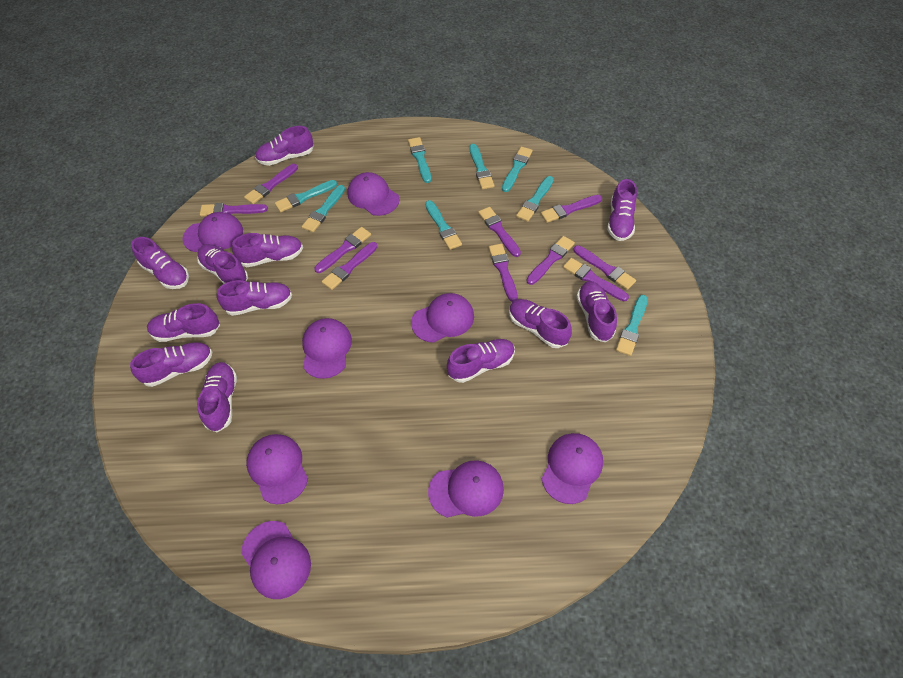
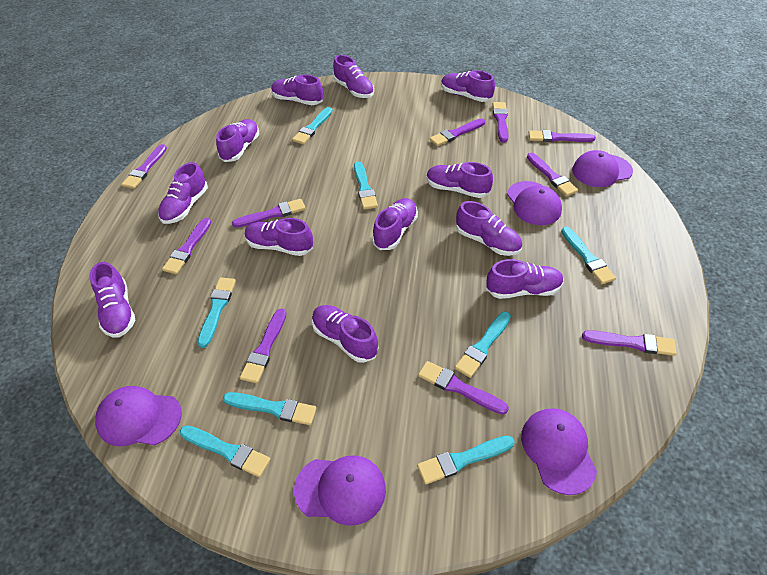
purple cap: [182,212,243,252] [241,521,311,599] [246,434,308,504] [302,318,352,379] [347,172,399,216] [411,293,474,343] [428,460,504,518] [542,433,603,504] = 8 -> [95,386,182,446] [294,455,386,526] [507,181,562,225] [521,408,597,495] [572,150,633,187] = 5

